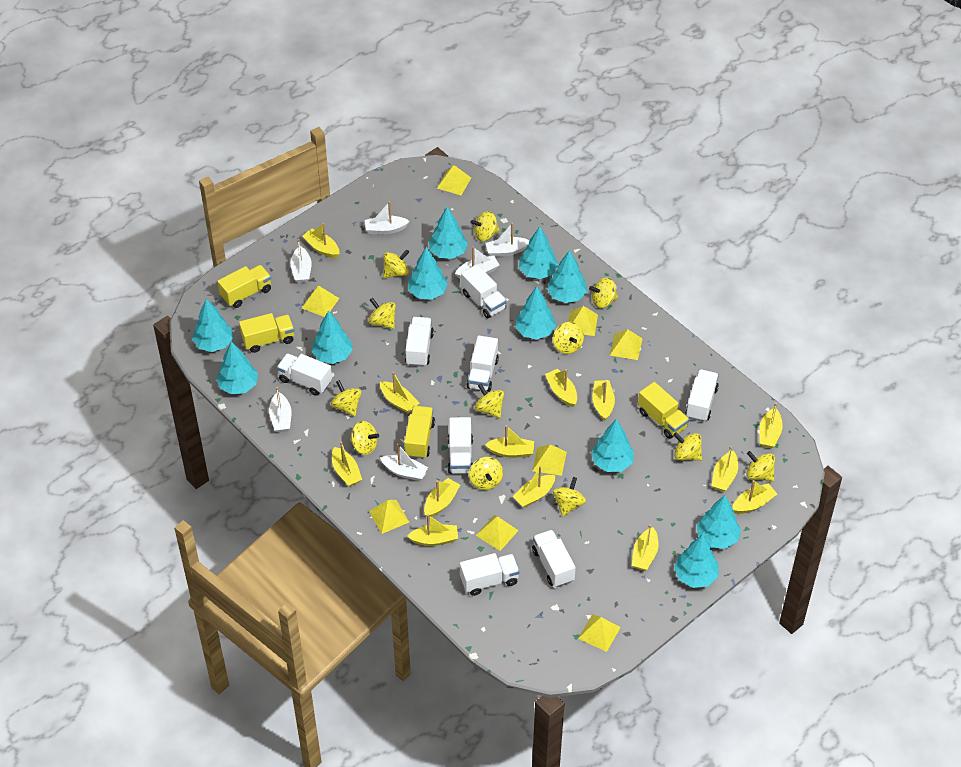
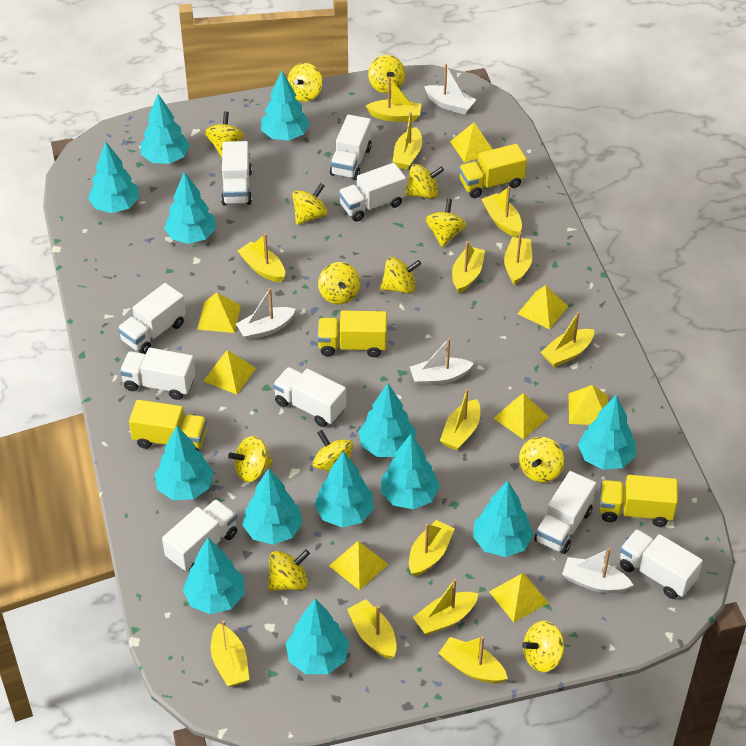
turquoise tree: [192,299,233,352] [216,341,258,395] [312,310,353,364] [408,247,448,300] [429,207,468,259] [515,286,556,340] [519,226,558,279] [547,250,587,303] [591,419,634,472] [674,534,719,588] [697,495,741,549] = 11 -> [88,141,139,213] [141,94,190,164] [155,426,214,500] [164,171,216,244] [183,537,245,614] [242,468,303,545] [261,71,310,140] [286,599,349,674] [314,451,374,527] [359,383,416,457] [381,434,440,509] [473,481,533,557] [578,395,636,470] = 13
white boat: [269,387,292,432] [290,239,312,283] [365,201,409,234] [380,444,428,481] [455,247,499,279] [485,223,529,257] = 6 -> [236,288,296,341] [410,338,474,386] [424,64,476,114] [562,548,633,593] = 4
white truck: [277,353,332,396] [405,317,434,367] [448,417,473,474] [460,553,520,596] [461,264,507,318] [467,335,499,392] [532,530,576,587] [685,369,719,422] = 8 -> [118,283,186,354] [120,348,196,400] [162,499,237,572] [221,141,252,206] [273,367,346,427] [330,114,372,180] [338,163,406,222] [534,471,596,554] [620,529,703,599] = 9
yellow spinning top: [331,380,361,416] [350,421,379,455] [369,298,396,329] [383,249,409,278] [469,457,503,490] [471,211,500,241] [475,384,504,418] [553,322,584,354] [553,477,586,517] [589,277,618,308] [673,432,702,461] [747,451,775,482] = 12 -> [205,112,244,157] [228,436,273,482] [268,550,310,591] [287,63,322,102] [292,183,328,225] [313,430,354,472] [318,262,360,304] [368,55,405,93] [380,257,421,294] [406,164,444,199] [426,199,466,247] [519,437,564,483] [522,621,564,672] = 13

